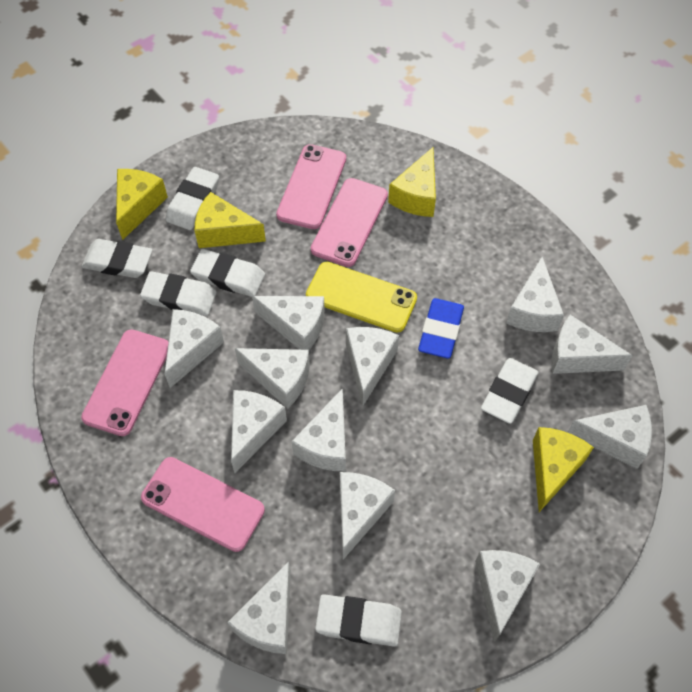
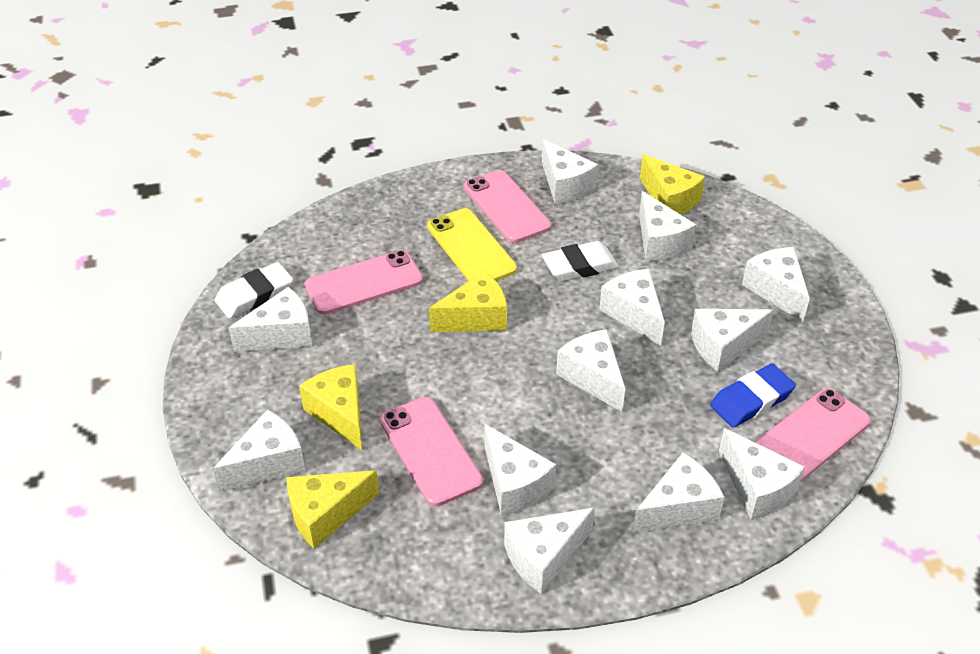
white eraser: [82,239,152,278] [140,271,217,316] [166,167,219,230] [190,249,265,297] [315,594,402,646] [481,358,539,424] = 6 -> [215,262,293,318] [542,241,619,281] = 2

